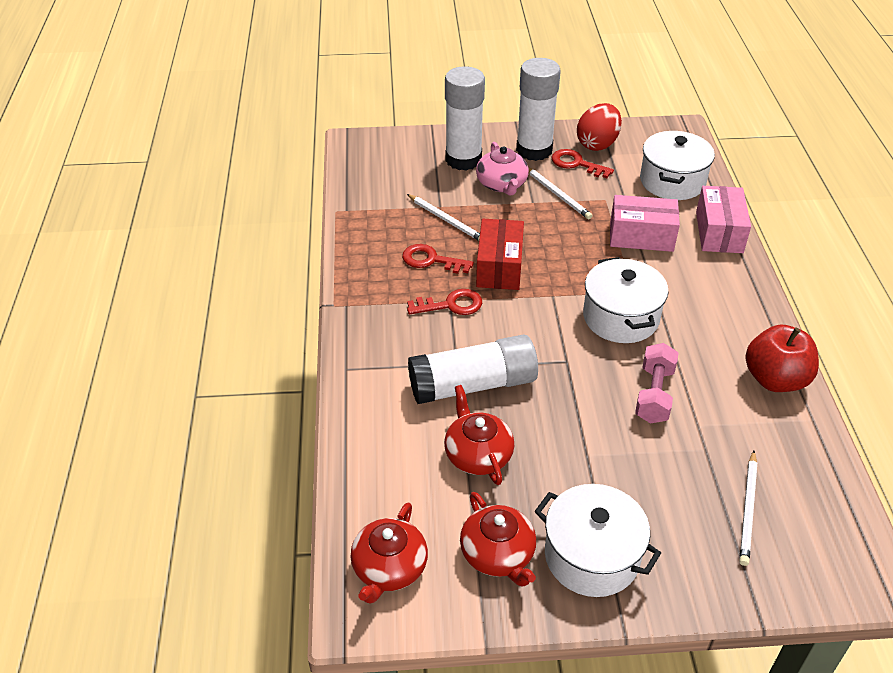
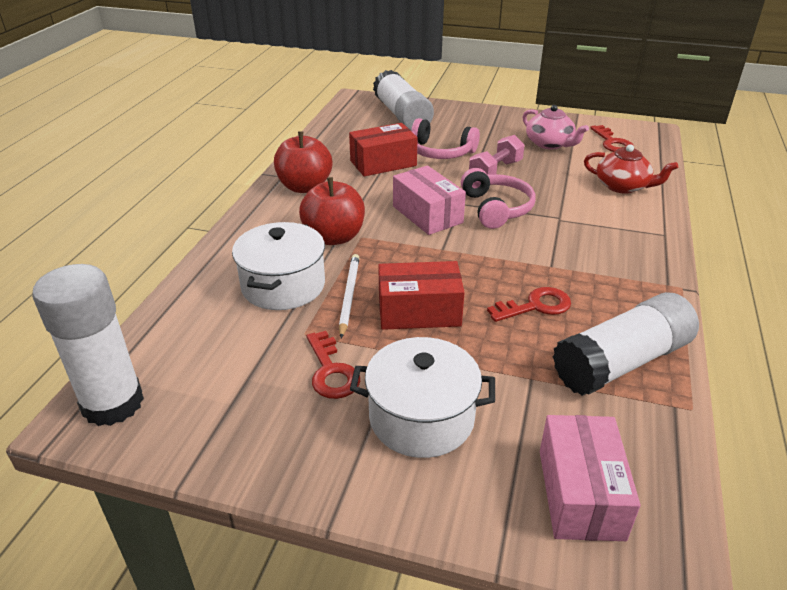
pink headphones: none = 0 -> [411,118,480,159] [461,168,536,229] = 2
red apple: [745,324,819,392] = 1 -> [274,132,332,193] [299,177,365,245] = 2
red box: [476,219,524,290] = 1 -> [349,123,418,176] [378,261,465,330] = 2
red egg: [577,103,622,151] = 1 -> none = 0
red teapot: [351,502,428,604] [444,385,514,485] [460,492,536,587] = 3 -> [584,144,678,194] = 1
white pencil: [407,194,480,241] [528,167,592,219] [739,451,757,566] = 3 -> [339,254,360,338] = 1
white pot: [535,484,661,597] [583,257,669,343] [640,131,715,200] = 3 -> [232,222,325,310] [350,337,495,458] = 2

